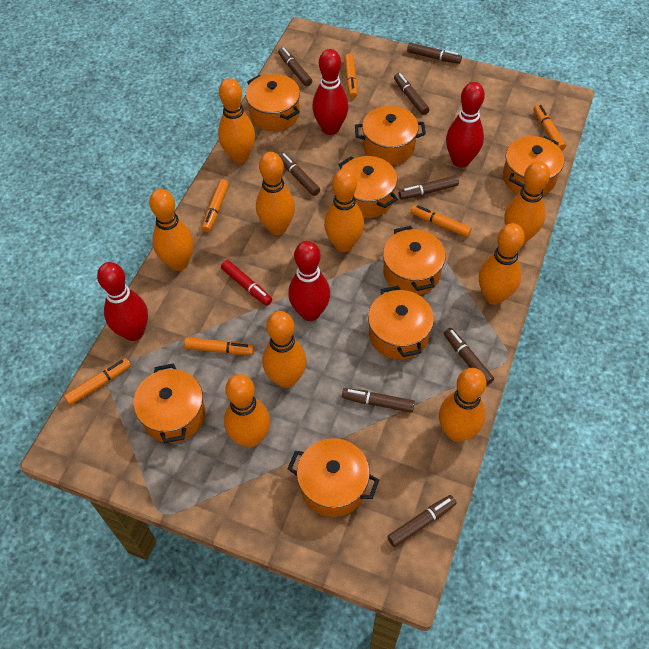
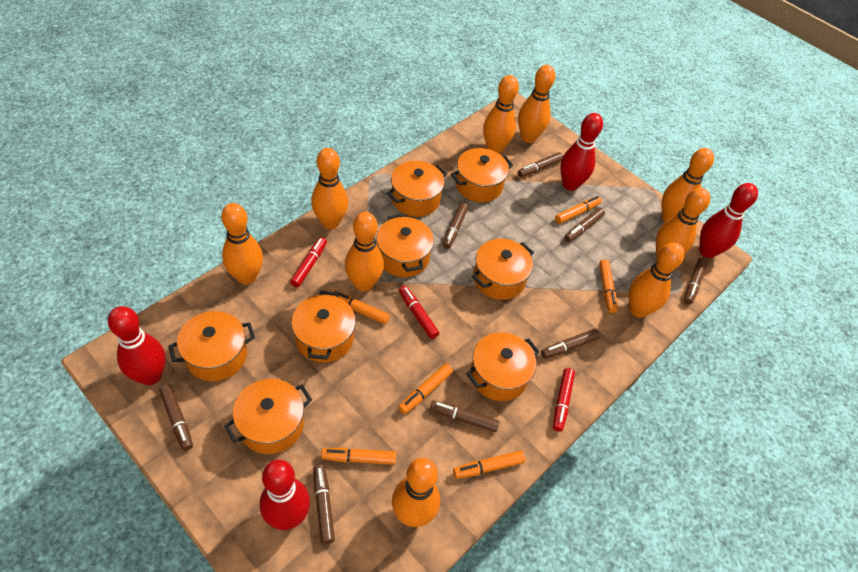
red marker: [221,260,272,306] = 1 -> [290,237,327,287] [399,286,439,339] [553,368,575,432] = 3

